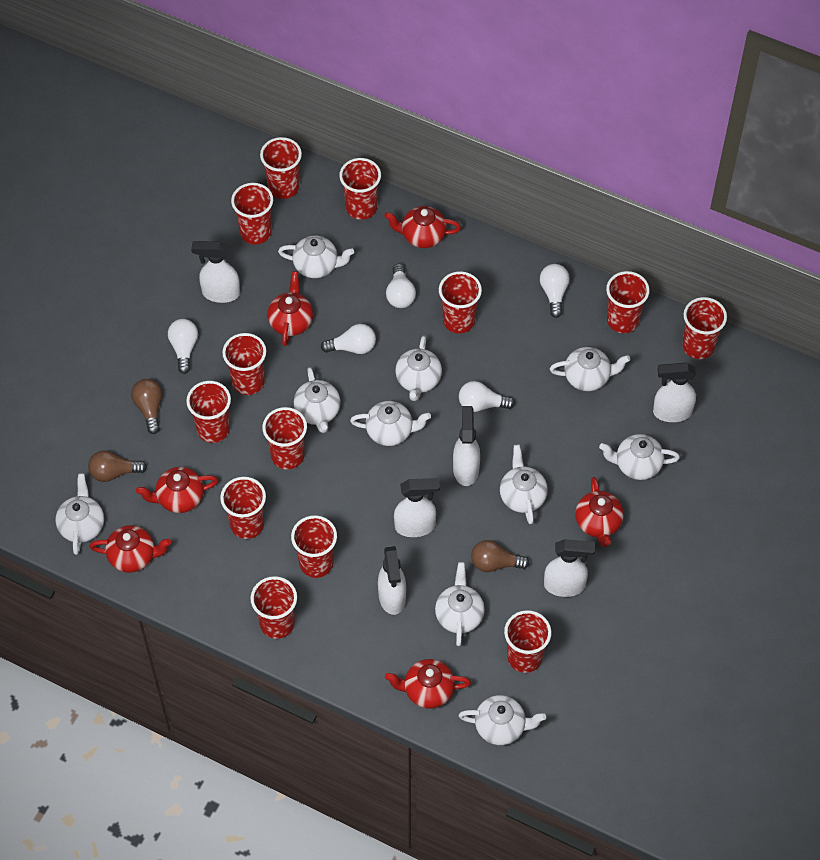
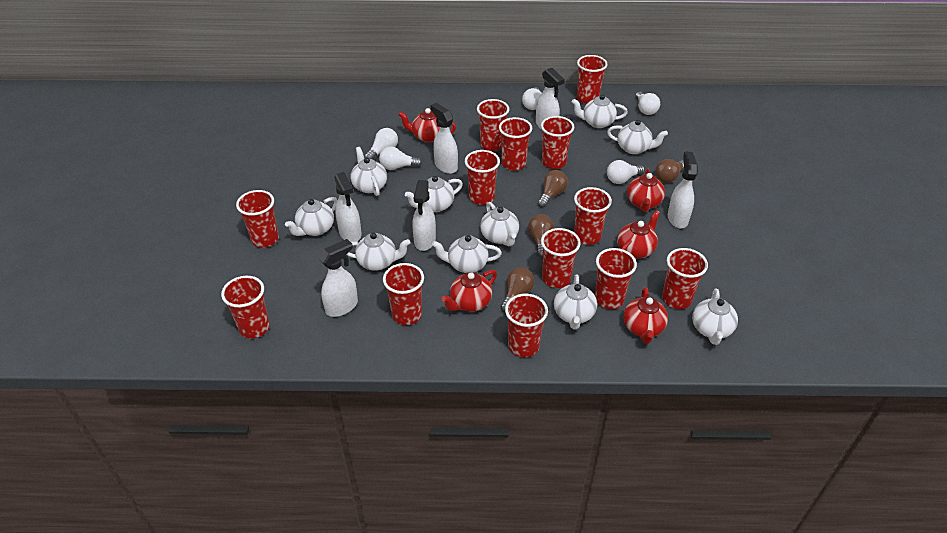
brown light bulb: [88,451,147,482] [131,379,162,434] [471,540,530,572] = 3 -> [501,267,535,312] [528,214,554,258] [538,170,568,208] [655,159,684,183] = 4
red teapot: [89,525,171,573] [136,467,218,513] [267,271,313,346] [384,206,461,248] [385,659,471,709] [575,477,624,547] = 6 -> [398,108,456,143] [441,270,497,312] [617,210,660,258] [623,287,668,344] [627,169,665,212] = 5

